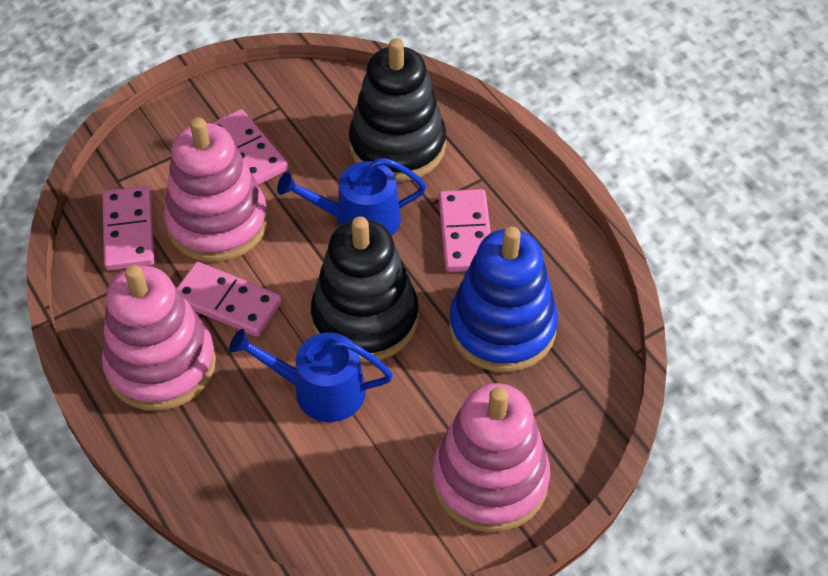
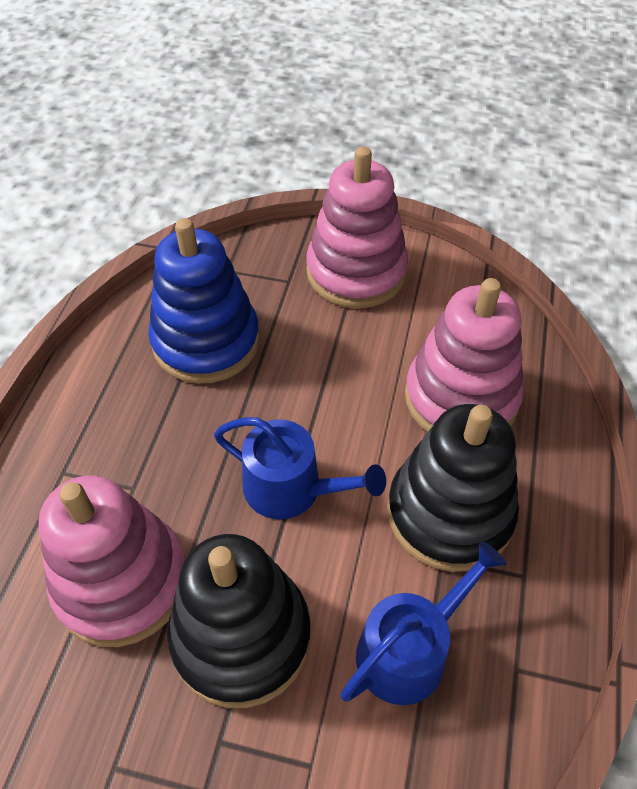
pink domino: [103,186,154,270] [177,262,282,337] [211,109,288,185] [439,189,491,272] = 4 -> none = 0

